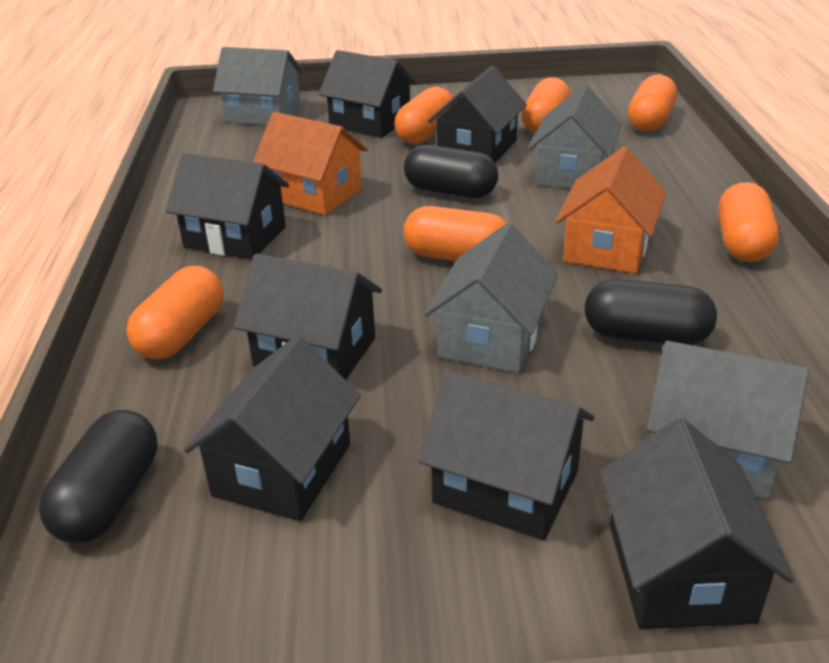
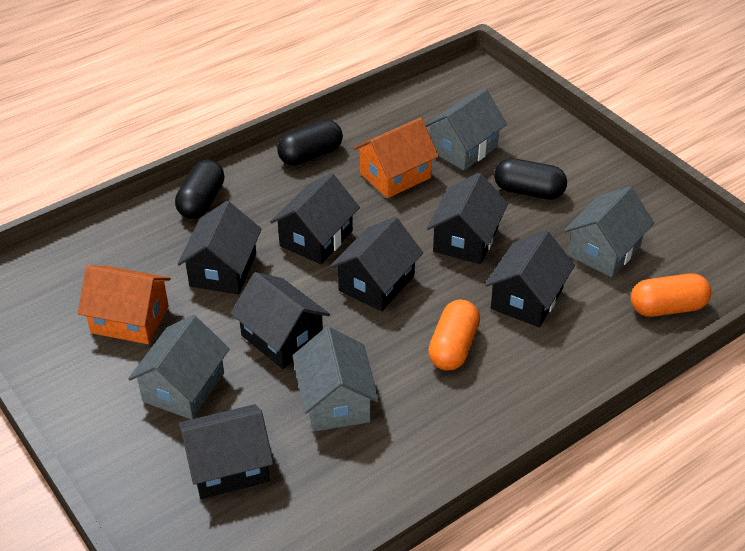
orange capsule: [126,266,224,360] [394,87,454,144] [403,206,507,261] [522,77,571,133] [628,74,677,132] [718,182,779,262] = 6 -> [428,300,480,370] [631,274,711,317] = 2

